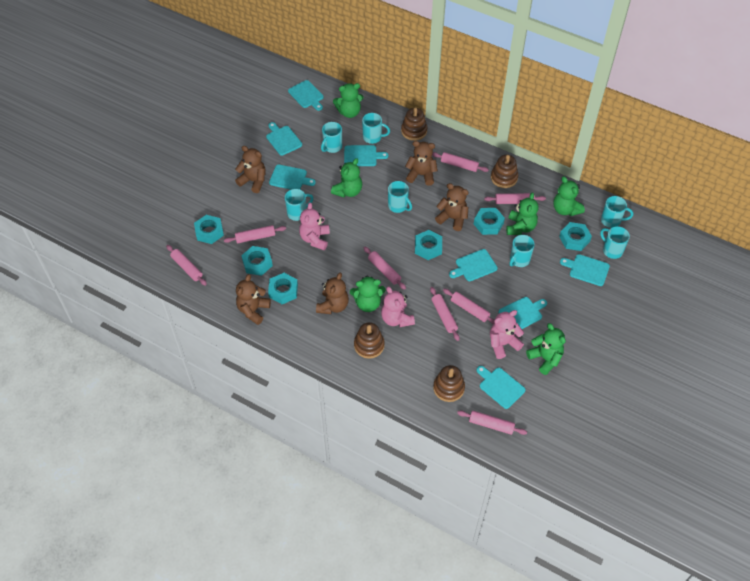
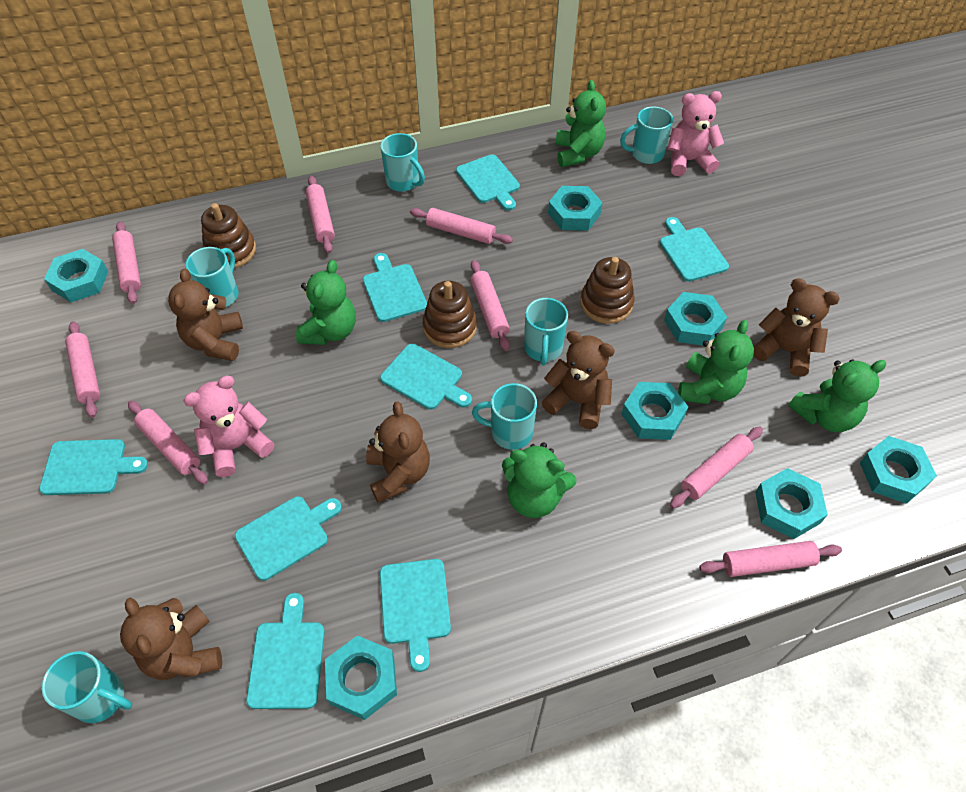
brown stacking toy: [354,322,385,359] [401,108,427,141] [433,365,465,402] [491,155,518,188] = 4 -> [201,203,256,268] [423,281,477,348] [580,257,634,324] = 3
green teddy bear: [331,158,362,197] [333,83,364,118] [350,275,386,312] [506,192,538,235] [526,323,566,375] [553,176,585,216] = 6 -> [296,260,356,345] [502,442,577,518] [555,80,606,167] [678,320,754,404] [788,359,886,432] = 5
pink teddy bear: [299,203,330,250] [381,286,415,327] [490,310,524,359] = 3 -> [183,376,274,477] [668,91,724,176] = 2
turquoise mug: [285,189,313,221] [321,122,342,153] [362,113,390,144] [388,181,412,213] [510,235,535,267] [600,226,630,259] [601,196,633,228] = 7 -> [42,651,132,723] [186,247,239,307] [381,133,425,192] [472,383,537,450] [524,298,568,366] [620,106,673,164] = 6
turquoise nut: [194,215,224,244] [241,246,273,276] [268,273,298,304] [415,230,442,260] [474,208,505,235] [559,222,592,251] = 6 -> [44,249,109,302] [325,635,397,720] [548,186,603,231] [621,382,688,440] [664,292,727,345] [755,468,828,539] [860,436,937,504] = 7

